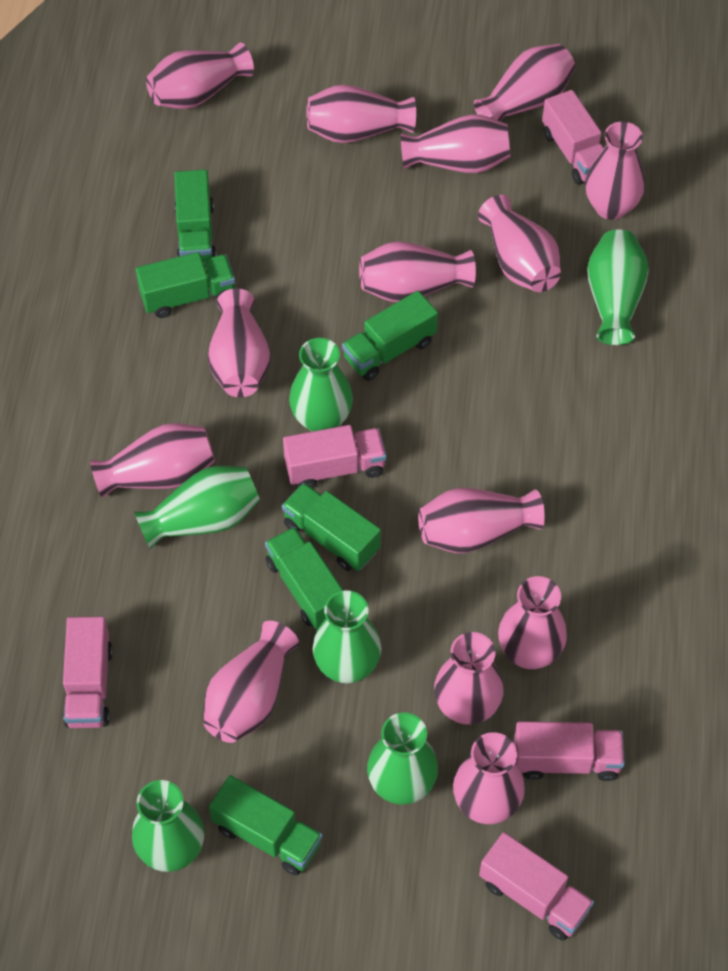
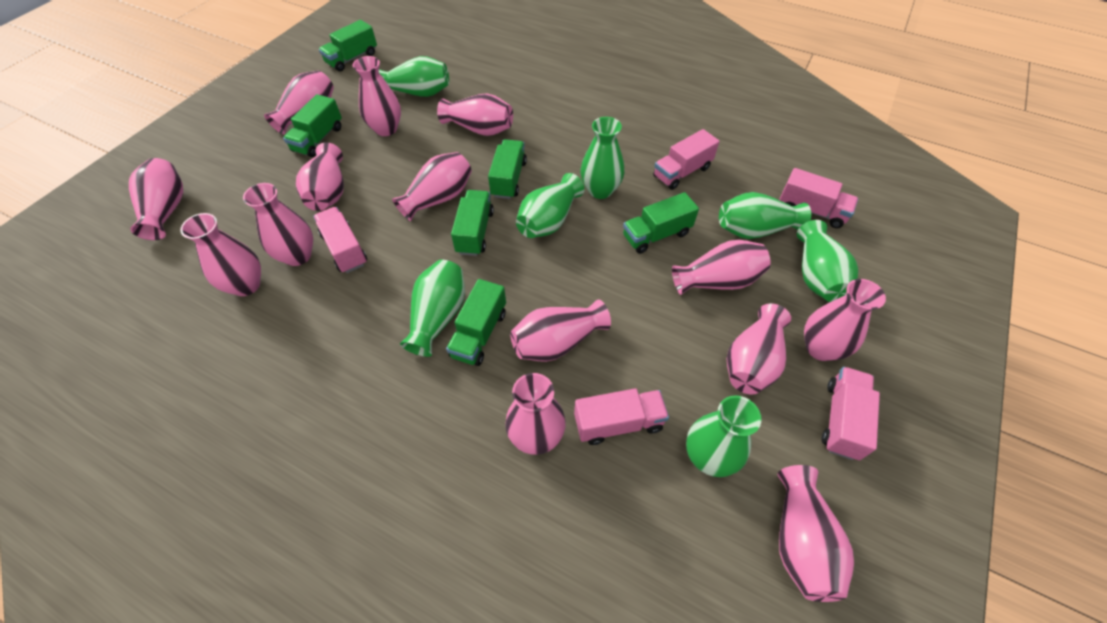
green vase: [132,780,205,872] [134,466,260,549] [289,338,353,432] [313,590,381,683] [367,713,438,805] [587,229,649,345] = 6 -> [379,56,449,97] [400,260,465,357] [516,173,585,238] [581,117,624,199] [686,395,762,477] [719,192,811,239] [797,220,858,302] = 7

